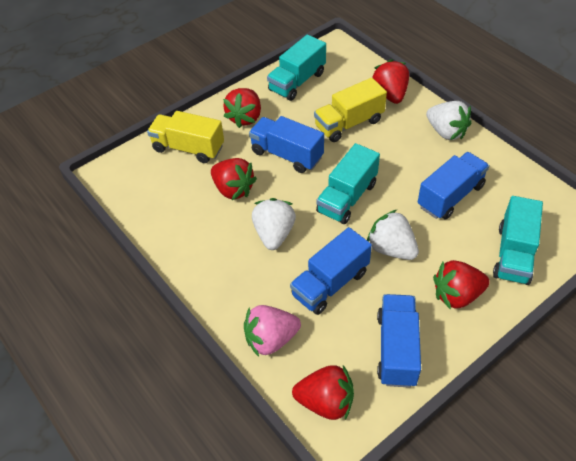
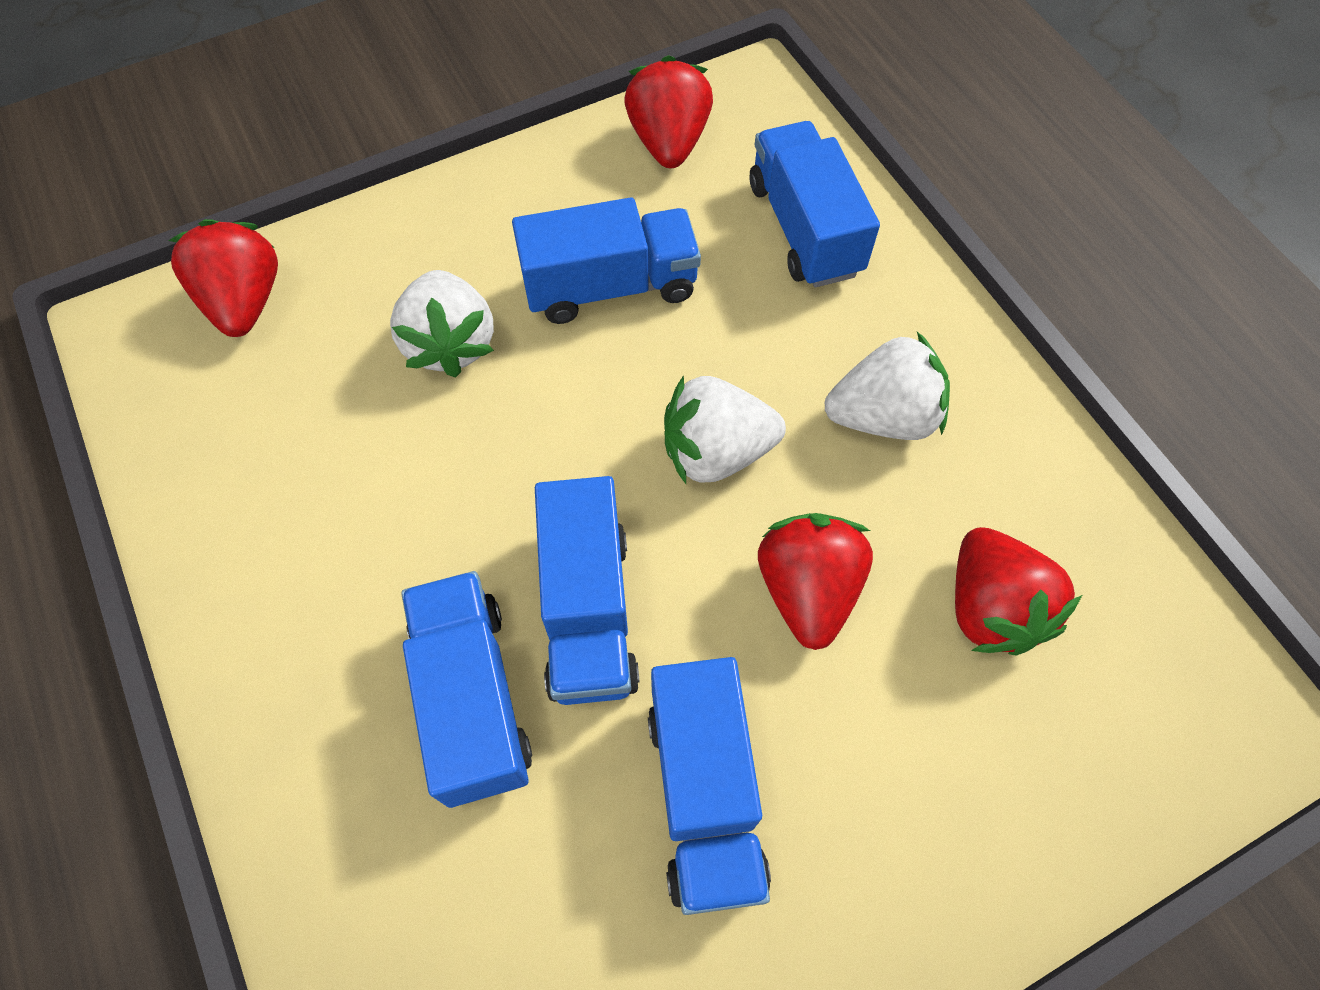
blue truck: [249,116,324,173] [290,227,372,315] [377,294,421,388] [418,152,489,220] = 4 -> [401,571,532,808] [512,198,701,324] [535,476,640,705] [648,657,771,915] [750,121,880,287] = 5
pink strawberry: [244,305,301,357] = 1 -> none = 0
red strawberry: [211,158,257,200] [223,88,261,128] [292,365,354,420] [372,59,409,104] [433,260,490,310] = 5 -> [168,219,278,337] [624,55,713,168] [758,513,873,650] [955,527,1082,655] = 4
turquoise truck: [267,34,326,101] [316,143,380,224] [493,196,543,285] = 3 -> none = 0
yellow truck: [147,111,224,163] [314,78,387,142] = 2 -> none = 0

